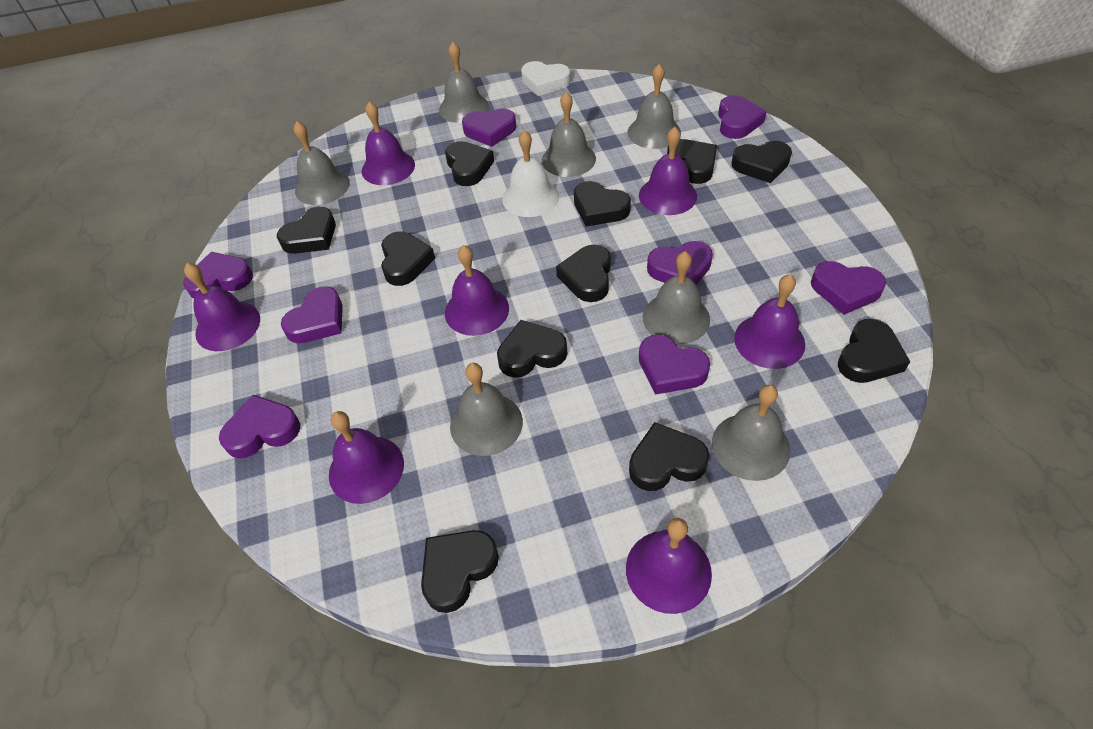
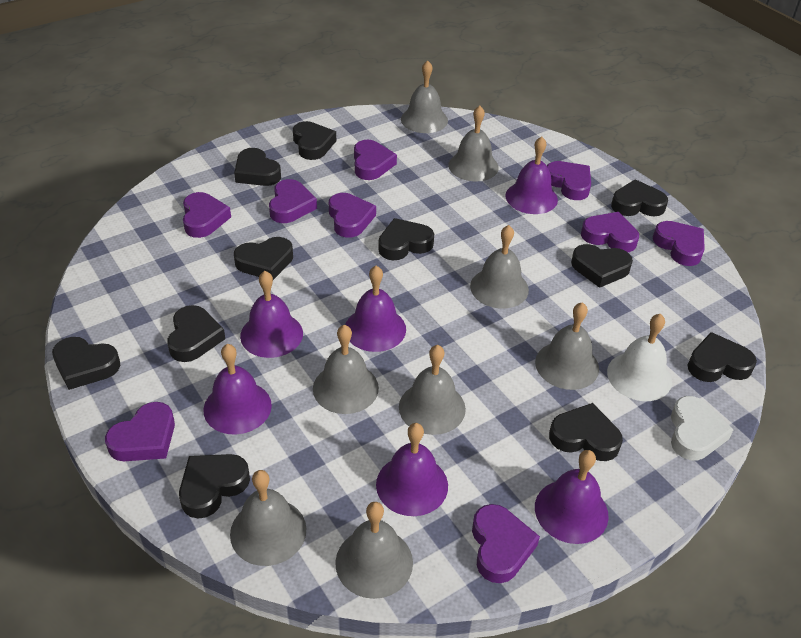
grey bell: [294,121,350,205] [439,42,489,123] [450,363,523,456] [542,92,596,177] [628,64,681,149] [643,251,710,344] [712,385,790,481] = 7 -> [230,470,307,566] [313,325,379,414] [335,502,413,599] [399,345,466,435] [401,60,448,133] [448,106,499,182] [470,225,529,309] [535,302,599,390] = 8
purple bell: [184,263,260,351] [329,411,404,504] [362,102,415,185] [445,245,509,336] [626,518,712,614] [639,127,697,215] [734,274,805,369] = 7 -> [203,344,272,434] [240,271,303,358] [345,266,406,352] [376,423,448,516] [505,136,558,214] [535,450,609,544] = 6
purple heart: [183,252,253,299] [219,395,300,458] [281,286,343,343] [462,109,516,147] [639,335,710,395] [647,241,713,285] [718,95,767,139] [811,261,886,315] = 8 -> [105,402,175,461] [183,192,231,238] [269,179,317,223] [329,193,376,238] [354,140,397,180] [472,504,540,583] [547,161,591,200] [581,212,639,252] [653,221,705,266] = 9

